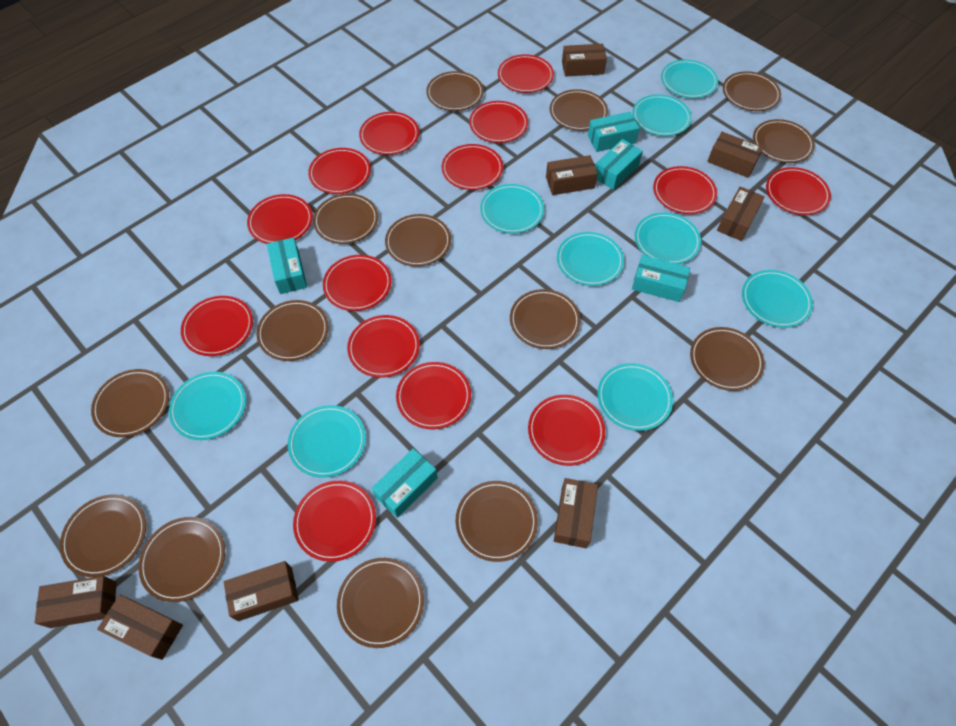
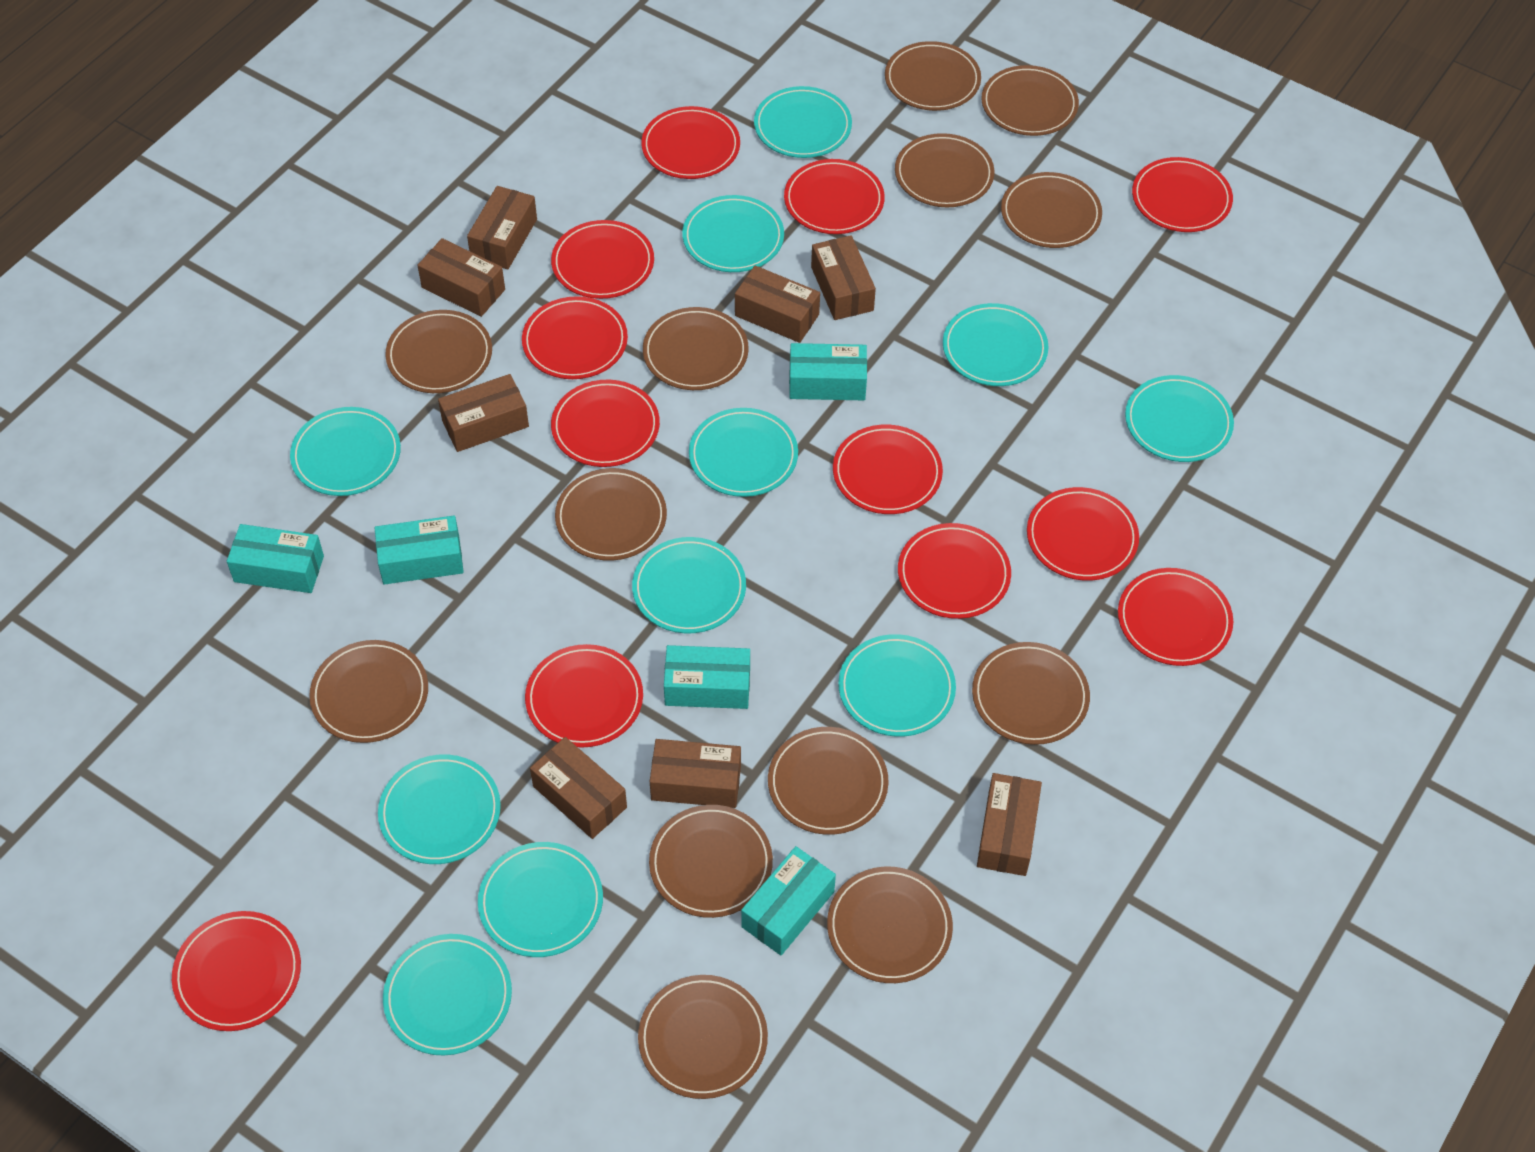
brown plate: [60,494,146,577] [91,369,169,437] [138,517,225,602] [256,300,329,361] [313,194,378,244] [337,558,424,648] [385,214,451,267] [426,71,484,111] [456,481,538,562] [510,289,580,349] [550,89,608,131] [690,327,764,391] [723,71,781,111] [753,119,815,163] = 14 -> [309,640,428,743] [385,310,492,393] [555,468,667,561] [638,975,768,1099] [643,307,749,390] [649,805,773,918] [768,727,889,835] [827,867,953,983] [885,41,981,111] [895,133,994,207] [972,642,1090,745] [981,65,1079,136] [1001,172,1102,248] = 13
red plate: [181,296,253,356] [247,194,313,244] [293,481,376,562] [308,148,371,194] [323,255,391,311] [347,315,420,378] [359,112,419,155] [396,362,471,429] [442,144,503,190] [469,101,528,143] [498,54,554,93] [528,395,605,466] [653,166,717,214] [766,167,831,215] = 14 -> [172,911,301,1031] [522,296,628,379] [525,644,643,748] [551,220,654,299] [551,380,660,467] [642,106,740,179] [784,159,885,234] [833,425,943,514] [898,523,1011,619] [1027,487,1139,581] [1118,568,1233,666] [1132,157,1233,232] = 12
turquoise plate: [169,372,246,440] [288,405,366,478] [480,184,544,234] [557,232,624,286] [597,363,673,431] [632,94,692,136] [635,212,701,264] [661,60,718,98] [742,270,813,328] = 9 -> [290,407,401,496] [378,754,501,864] [383,934,512,1056] [478,842,603,957] [632,537,746,633] [682,195,784,272] [689,408,798,497] [754,86,852,158] [838,634,956,737] [943,303,1049,386] [1125,375,1234,462] = 11

